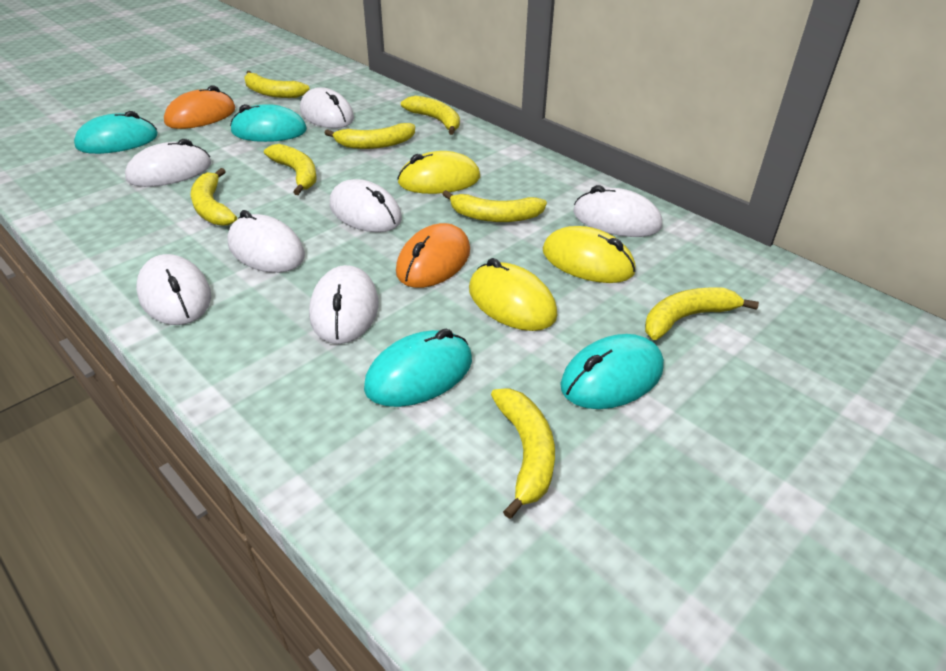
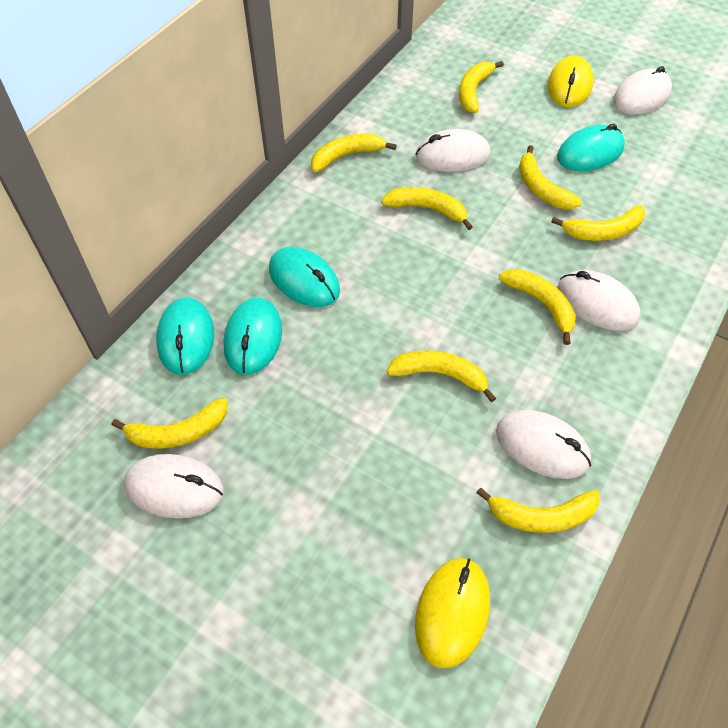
orange mouse: [164,85,235,129] [396,223,470,288] = 2 -> none = 0
white mouse: [125,139,211,187] [136,254,211,325] [227,210,305,273] [300,87,354,128] [309,265,379,344] [330,179,402,232] [573,185,662,237] = 7 -> [124,454,224,518] [416,129,490,172] [496,410,591,479] [557,270,641,330] [613,66,672,114] = 5
yellow banana: [190,168,237,226] [244,71,309,98] [264,144,317,195] [324,123,415,149] [401,96,460,135] [442,190,547,222] [491,388,555,519] [645,287,759,340] = 8 -> [112,398,227,449] [311,134,397,172] [381,187,473,230] [386,350,496,402] [459,61,504,113] [476,488,600,533] [499,269,576,345] [519,145,582,209] [551,205,646,241] = 9
yellow mouse: [397,151,480,194] [469,258,557,331] [543,226,636,283] = 3 -> [415,558,490,669] [547,55,594,107] = 2

